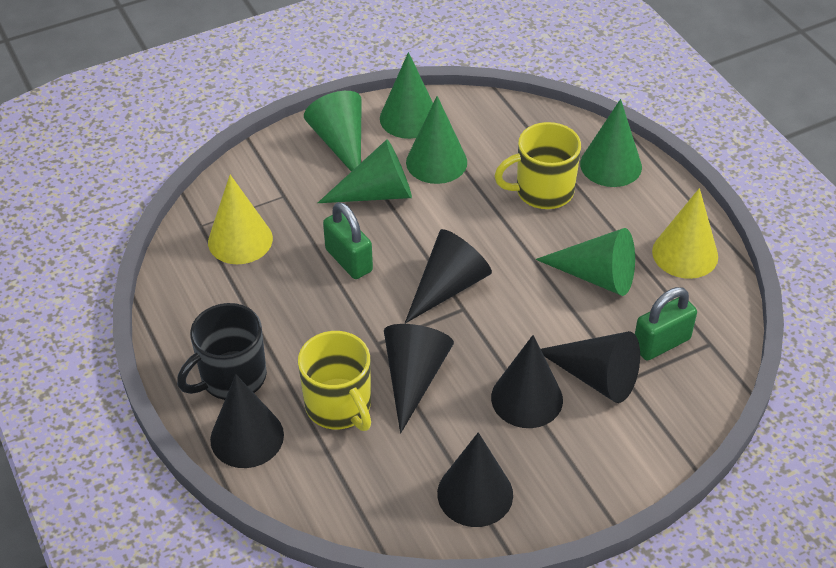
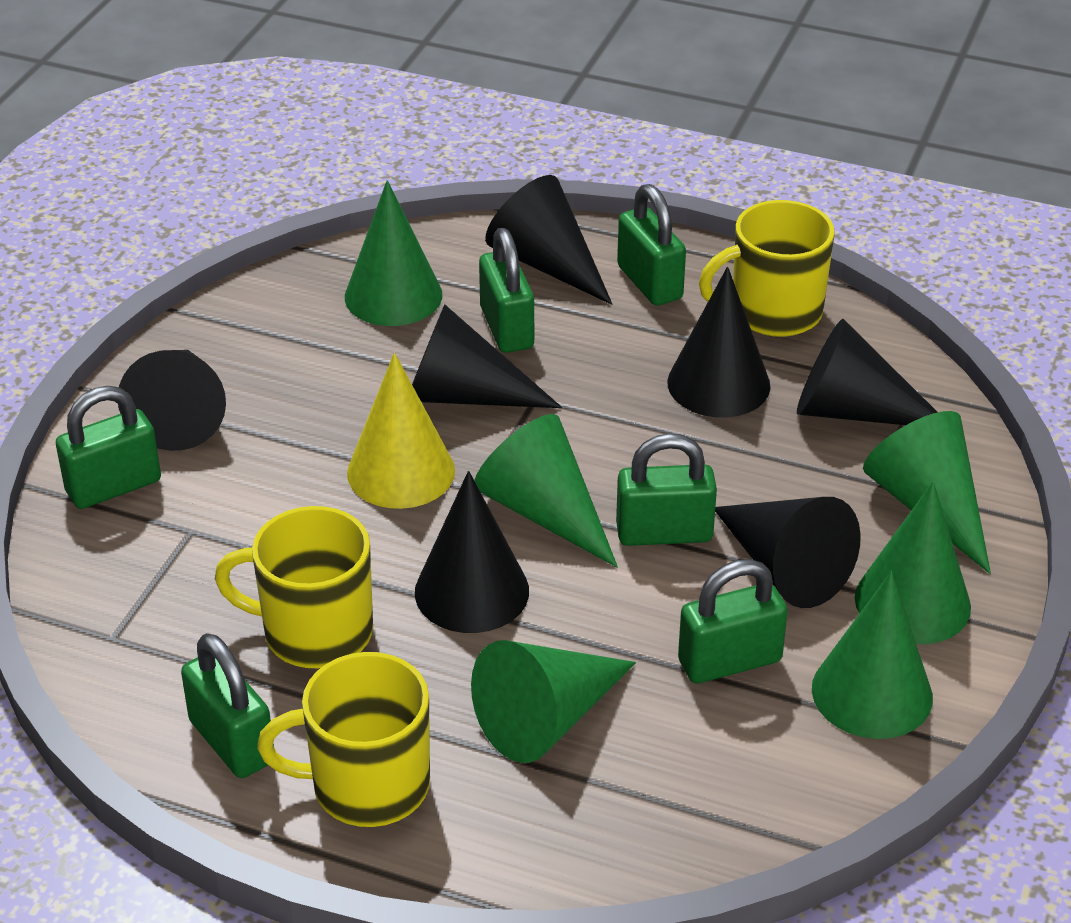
black cone: [210,374,284,468] [384,324,454,433] [405,229,492,323] [437,432,513,527] [491,335,563,428] [541,331,640,403] = 6 -> [118,350,226,451] [412,304,562,408] [415,471,529,633] [485,175,612,305] [667,266,770,417] [715,497,861,608] [797,319,938,425] = 7
black mug: [177,303,267,400] = 1 -> none = 0
green padlock: [323,202,373,279] [635,287,697,360] = 2 -> [56,386,161,509] [181,633,274,778] [479,228,534,353] [616,433,717,546] [617,184,686,306] [678,559,788,683] = 6
yellow cone: [208,175,273,264] [652,188,718,279] = 2 -> [347,353,455,509] = 1
yellow mug: [298,331,371,431] [494,122,581,209] = 2 -> [215,506,373,668] [257,652,430,827] [699,200,835,337] = 3

